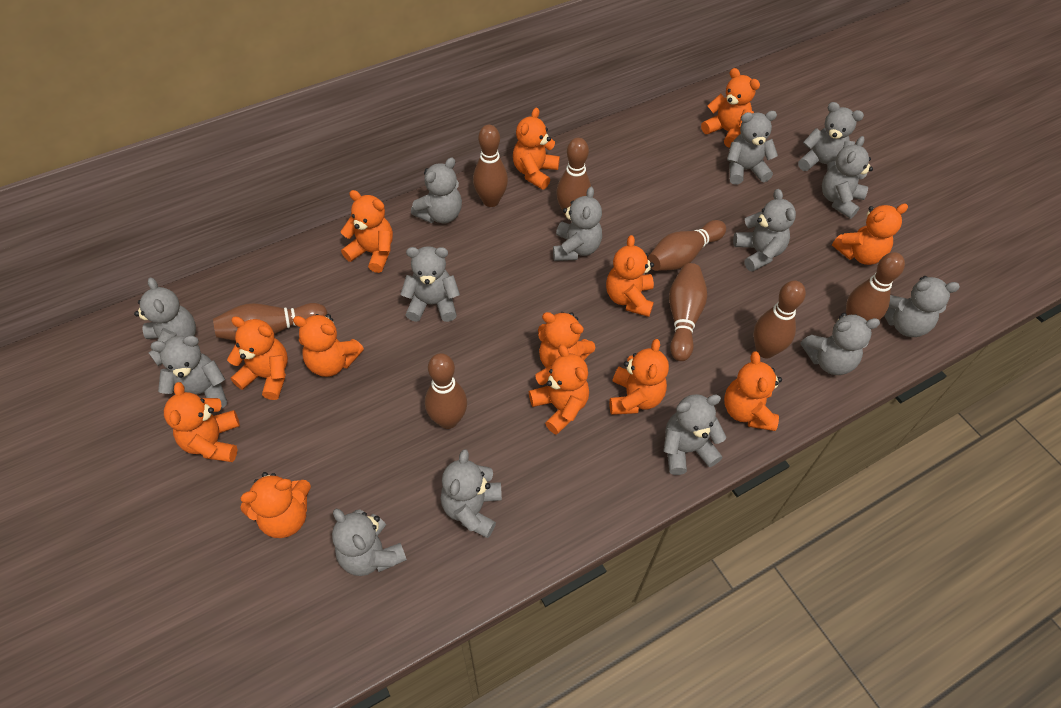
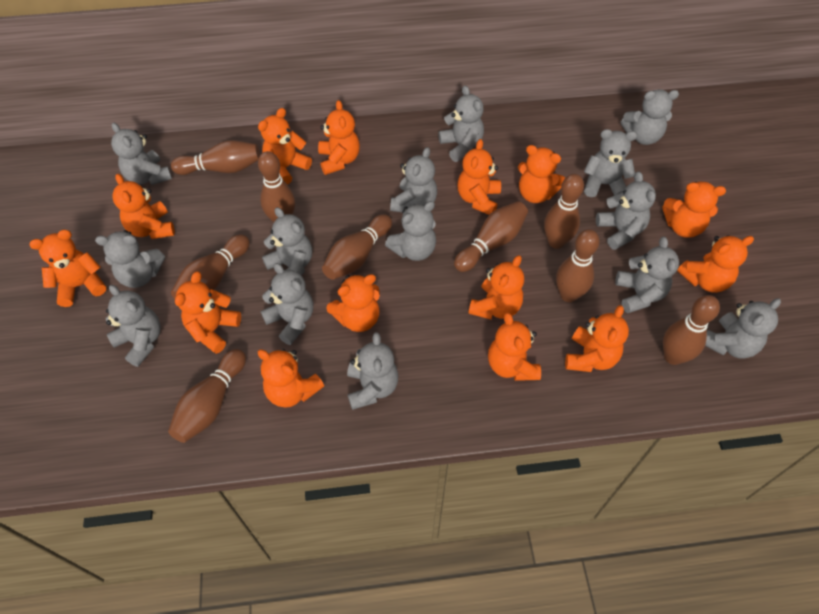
brown bowling pin: [213,303,328,341] [425,353,467,429] [473,125,508,207] [556,138,591,218] [648,220,726,271] [669,263,707,361] [754,280,806,358] [846,252,905,321] = 8 -> [168,349,246,443] [171,140,260,175] [171,234,250,299] [258,151,295,222] [322,214,392,280] [454,201,528,272] [544,174,584,249] [556,229,600,302] [663,295,720,365] = 9
orange teddy bear: [164,382,240,462] [227,316,288,400] [240,472,311,538] [293,314,364,377] [340,190,393,273] [513,108,560,190] [529,345,589,435] [538,312,596,368] [606,235,654,317] [609,339,669,415] [701,68,760,148] [724,351,782,431] [832,204,908,265] = 13 -> [29,230,106,307] [112,174,175,239] [175,271,241,354] [258,108,312,185] [258,349,324,408] [318,100,360,175] [326,274,380,332] [457,139,501,215] [468,255,524,320] [488,312,541,381] [518,145,565,203] [565,305,629,372] [662,182,726,238] [677,235,754,293] = 14

